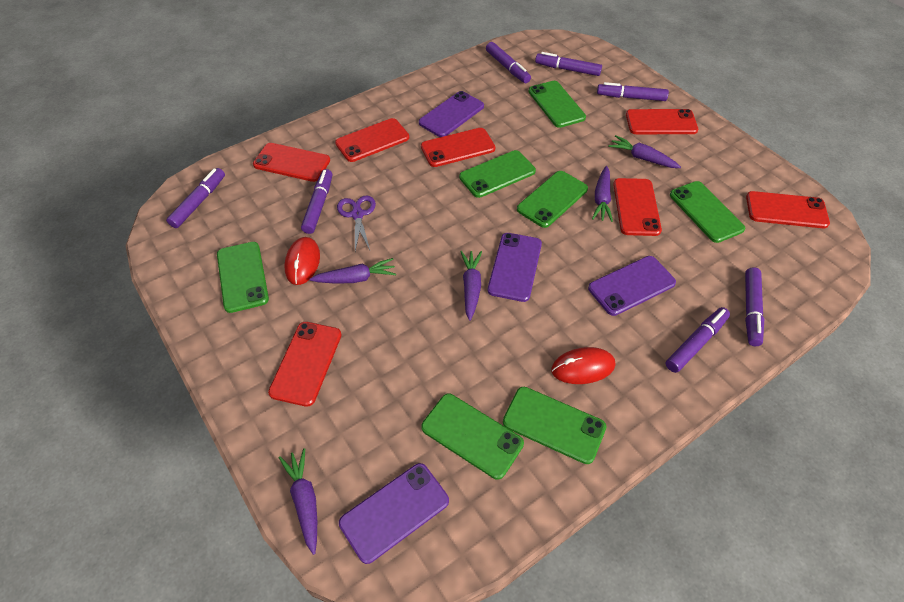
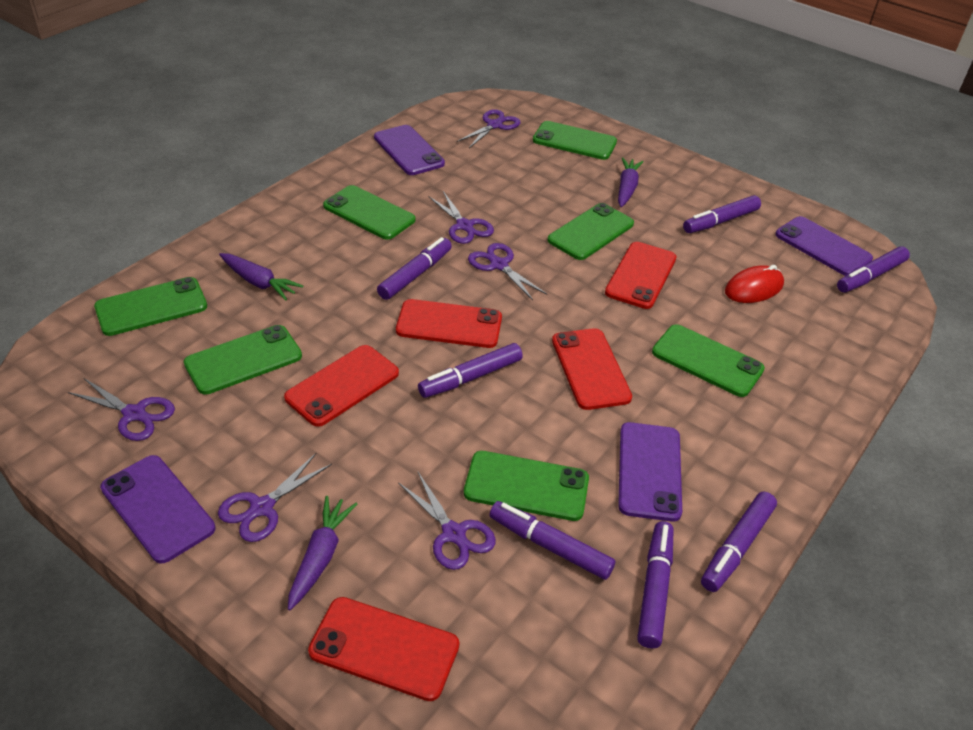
purple carrot: [279,448,317,555] [309,258,396,283] [460,251,482,321] [592,166,613,222] [608,135,681,168] = 5 -> [219,253,303,301] [288,496,357,610] [618,157,644,207] = 3
purple scissors: [337,195,376,251] = 1 -> [68,378,175,441] [218,453,332,542] [398,472,496,570] [428,191,494,244] [457,109,521,148] [468,243,547,300] = 6
red mouse: [284,237,320,285] [551,347,615,384] = 2 -> [725,265,784,303] = 1
red phone: [253,143,330,182] [268,322,341,407] [335,118,409,162] [421,128,495,167] [613,178,662,236] [626,109,698,134] [746,191,830,228] = 7 -> [284,345,399,427] [308,597,459,701] [396,299,502,348] [552,328,632,410] [605,242,676,309] = 5

